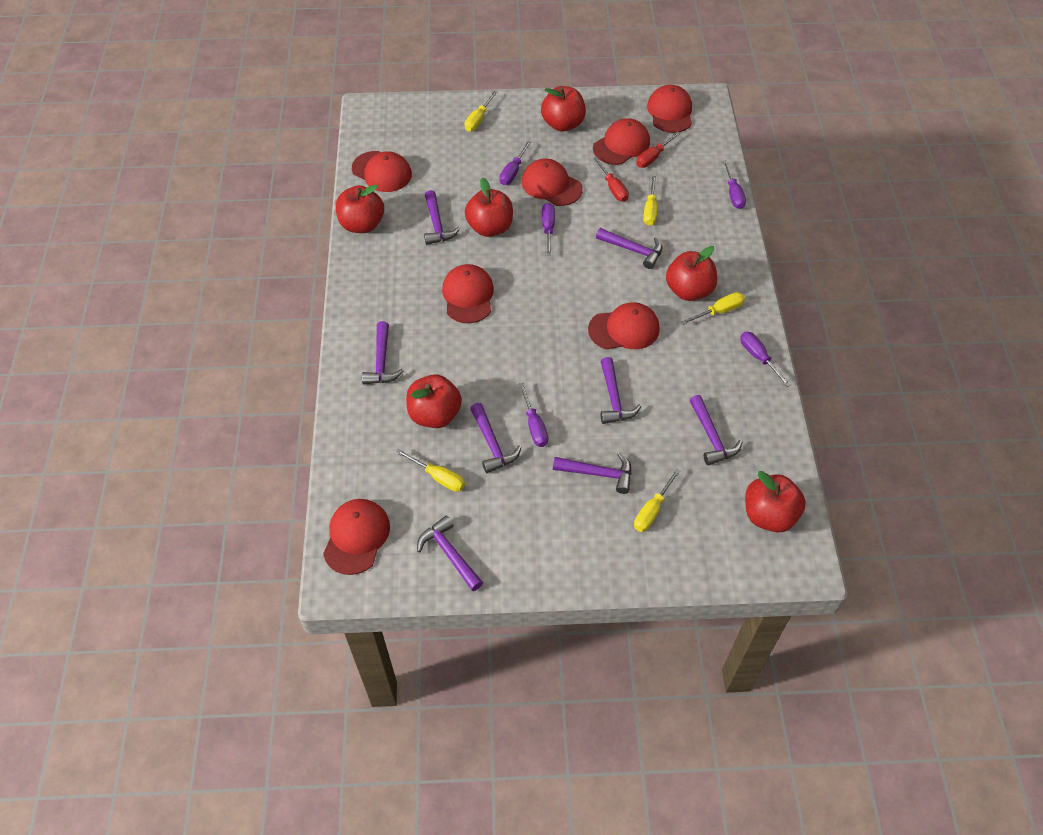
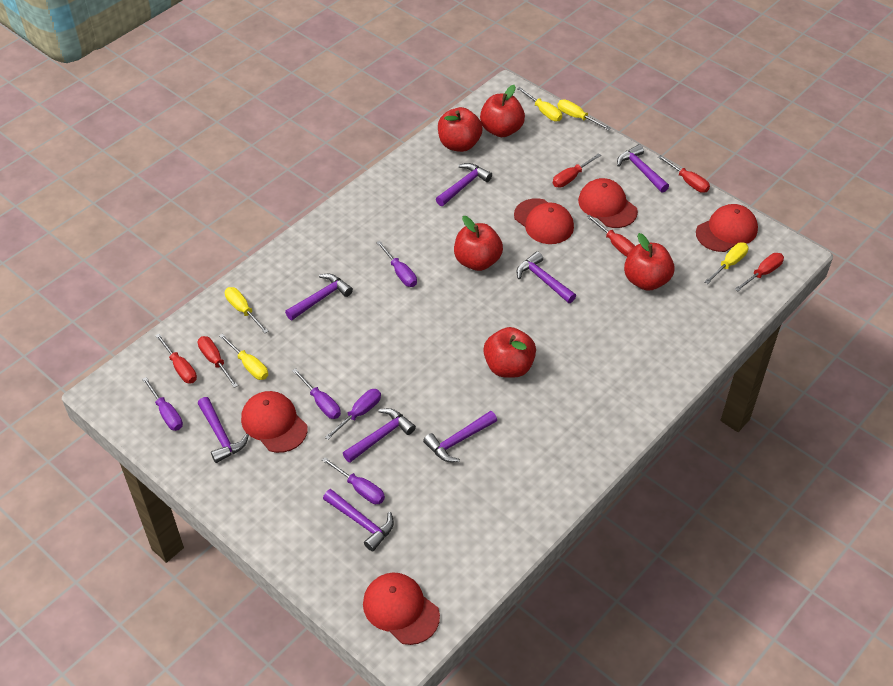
red apple: [336,184,384,233] [406,374,462,428] [465,177,513,237] [541,86,586,132] [666,246,717,301] [745,471,806,532] = 6 -> [438,107,483,152] [454,216,503,271] [480,85,525,137] [483,327,536,378] [624,233,675,291] = 5
red cap: [323,499,390,575] [352,151,412,192] [442,264,494,323] [522,159,583,206] [588,302,660,350] [593,118,650,165] [647,85,692,133] = 7 -> [241,391,308,453] [363,573,440,645] [514,198,574,244] [578,178,638,228] [696,204,758,252] = 5
red screwdriver: [594,157,629,202] [636,132,681,168] = 2 -> [155,334,197,384] [198,336,238,388] [553,153,601,188] [587,215,635,256] [658,155,710,193] [735,253,784,291] = 6

